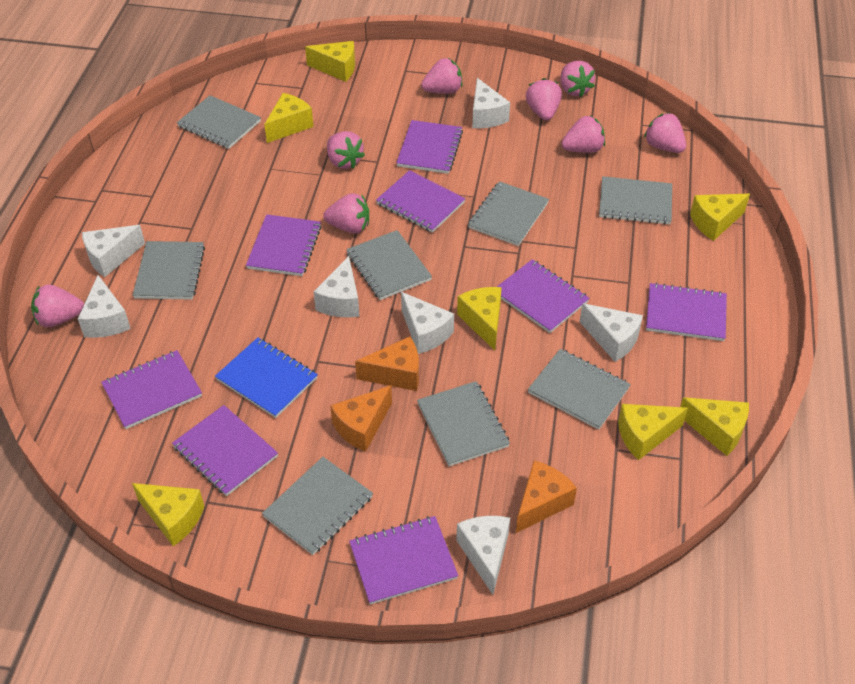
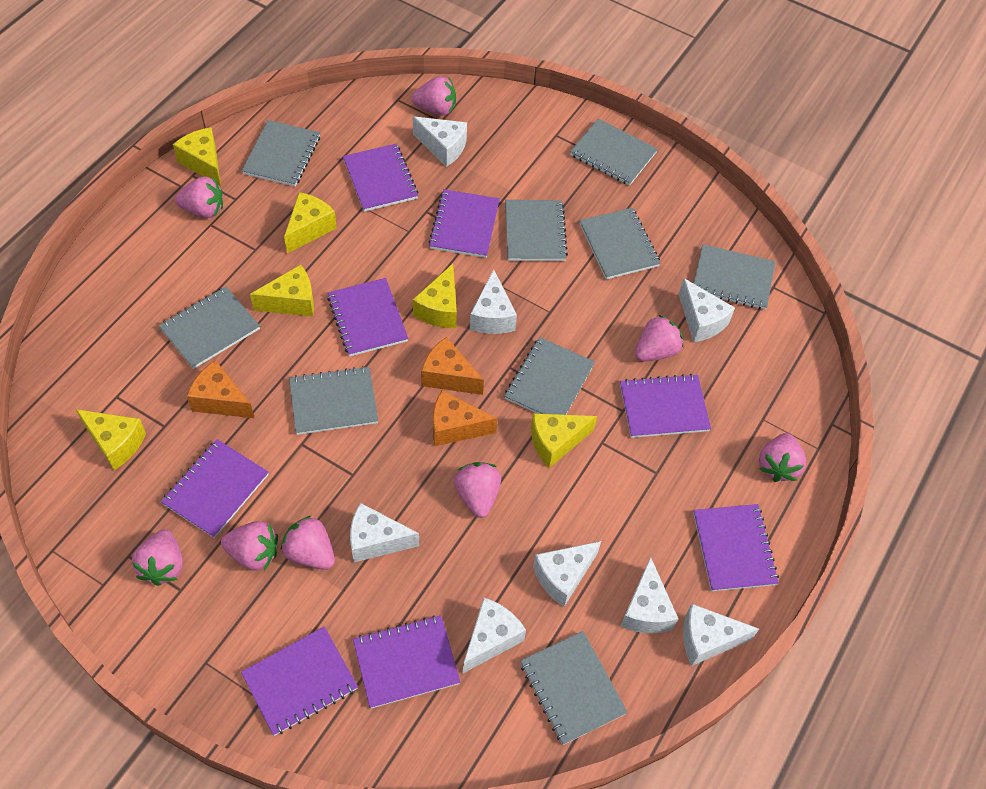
blue notebook: [215,337,318,418] = 1 -> none = 0
grey notebook: [133,241,205,300] [177,95,261,149] [262,457,373,555] [346,230,432,300] [417,381,510,466] [468,181,549,246] [528,349,631,430] [599,176,672,225] = 8 -> [159,287,260,369] [242,120,320,187] [289,366,378,435] [505,200,568,261] [505,337,595,415] [520,631,628,745] [570,119,658,186] [579,208,661,279] [693,244,776,309] = 9
white cheese: [78,275,131,338] [82,225,145,277] [314,256,360,317] [401,292,454,354] [456,516,510,594] [472,78,510,128] [580,303,643,362] = 7 -> [350,503,419,562] [413,116,467,167] [463,598,526,673] [470,269,517,334] [533,541,601,607] [620,557,678,633] [679,278,735,342] [683,604,759,666] = 8
yellow cheese: [132,483,205,546] [264,93,314,143] [305,41,355,82] [457,287,502,350] [618,404,688,460] [680,397,749,456] [690,194,750,241] = 7 -> [76,409,146,470] [173,127,221,186] [250,264,314,317] [284,192,337,253] [413,264,457,328] [531,413,597,468] = 6

